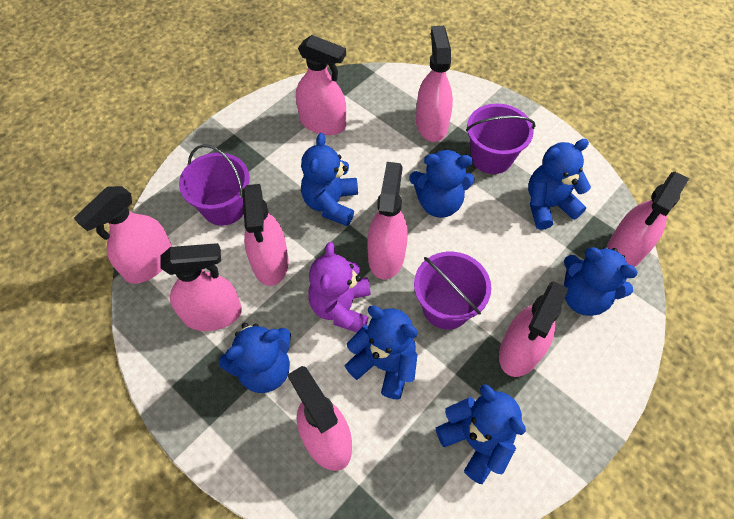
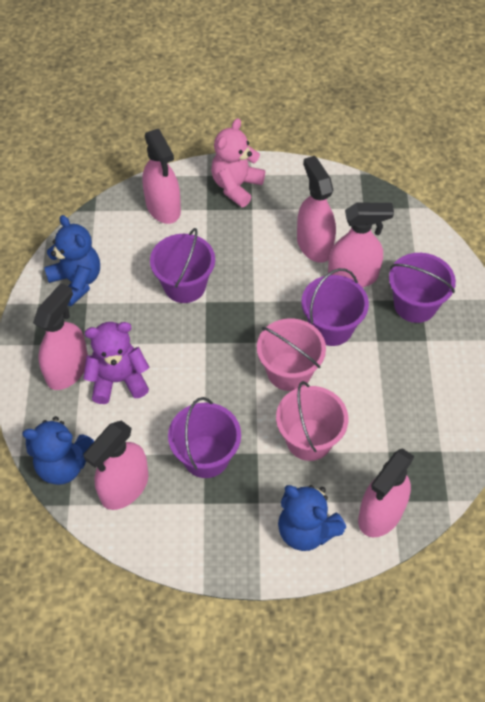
blue teddy bear: [219,323,291,393] [301,133,358,226] [344,305,418,399] [409,149,474,218] [436,384,526,484] [528,139,591,230] [564,247,638,316] = 7 -> [22,416,94,485] [44,215,100,306] [278,485,346,551] = 3
pink bucket: none = 0 -> [257,318,326,391] [276,381,348,461] = 2
pink spray bottle: [74,186,172,284] [161,243,242,331] [242,184,289,286] [288,366,352,471] [296,35,346,135] [367,162,408,279] [416,26,453,142] [499,281,568,377] [607,172,689,267] = 9 -> [33,283,88,390] [83,420,148,510] [143,129,181,224] [297,156,336,263] [328,203,394,288] [358,449,414,537] = 6
pink teddy bear: none = 0 -> [211,118,265,207] = 1
purple bucket: [179,144,250,226] [414,252,491,329] [466,104,535,174] = 3 -> [150,228,215,303] [168,397,241,478] [301,268,369,346] [389,253,456,323] = 4

